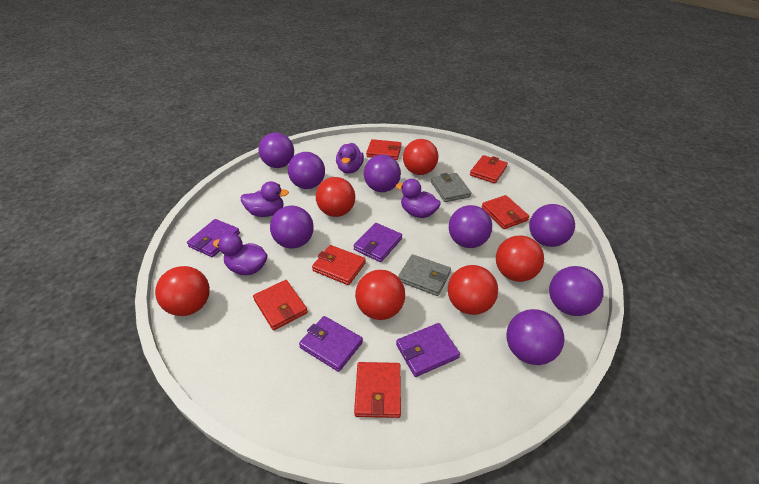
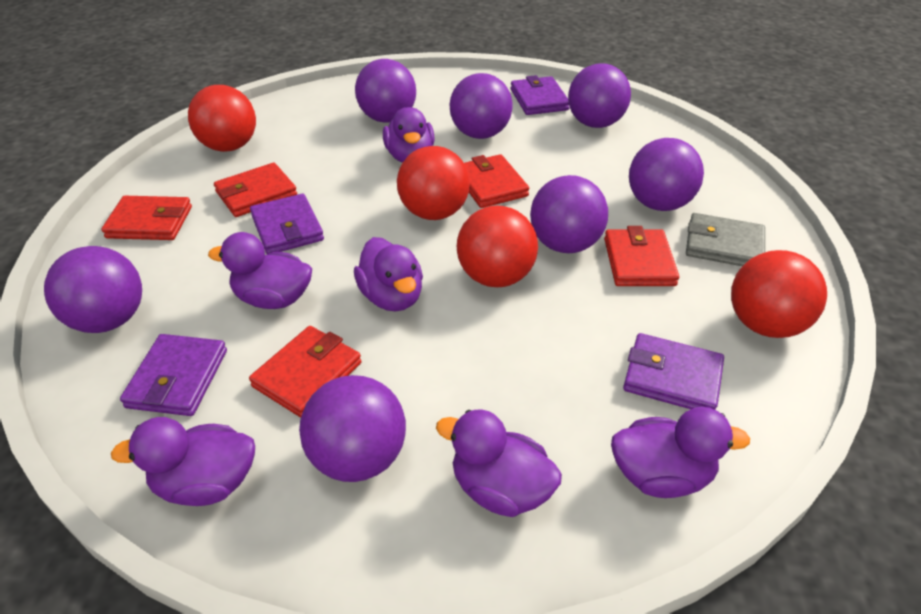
grey wallet: [398,254,451,296] [431,173,471,202] = 2 -> [686,213,765,266] = 1
purple ball: [258,133,294,168] [270,206,314,249] [288,152,325,189] [364,155,401,192] [449,205,492,248] [507,309,564,365] [529,204,575,247] [549,266,604,316] = 8 -> [44,246,142,333] [299,375,406,482] [355,59,416,123] [450,73,513,139] [530,175,608,253] [568,63,631,128] [629,138,704,211] = 7
purple duck: [213,233,267,275] [240,181,289,217] [336,143,364,174] [396,179,441,218] = 4 -> [111,417,255,506] [208,232,312,309] [354,237,423,311] [383,107,435,163] [436,410,562,517] [611,407,750,498] = 6
red ball: [155,266,210,316] [316,177,355,217] [355,270,405,320] [403,139,438,175] [448,265,498,315] [496,236,544,282] = 6 -> [188,85,256,152] [397,146,470,220] [457,206,538,287] [731,250,827,338] = 4
red wallet: [253,280,308,330] [312,245,366,285] [354,362,401,418] [366,139,402,160] [470,155,508,184] [482,195,529,229] = 6 -> [101,196,192,240] [214,163,297,217] [249,326,361,418] [464,154,529,208] [604,226,679,286] = 5

